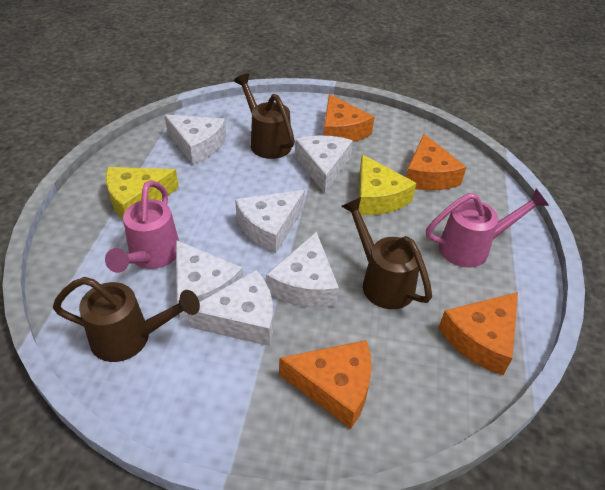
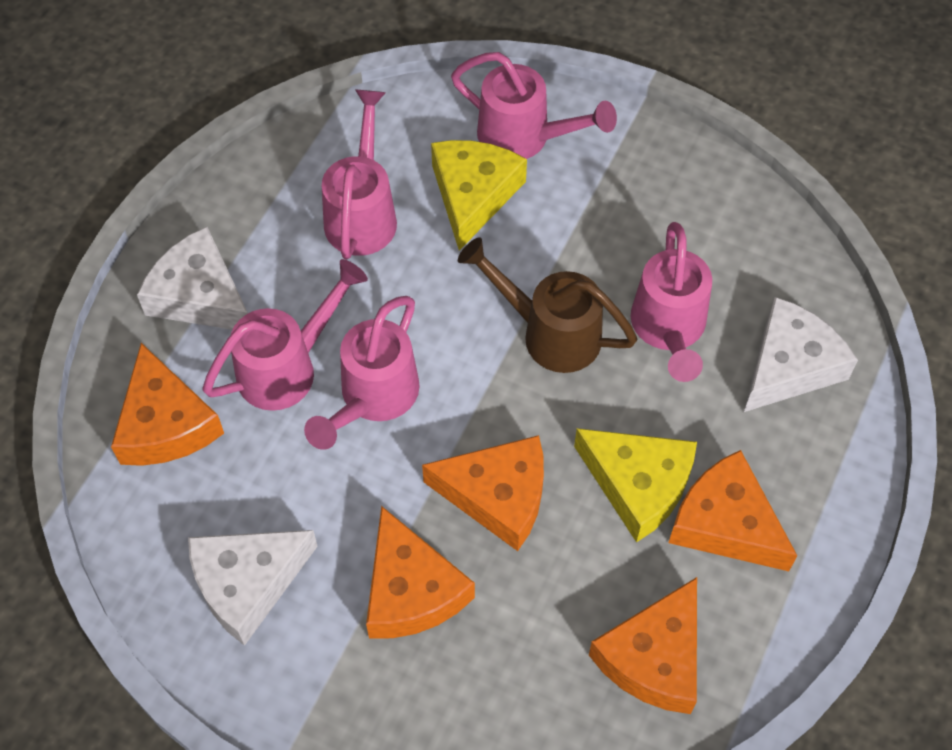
brown watering can: [53,277,200,362] [234,73,295,159] [341,197,432,309] = 3 -> [458,237,637,373] = 1
orange cheese: [279,340,372,429] [324,94,374,142] [406,134,466,190] [439,292,518,375] = 4 -> [111,343,224,466] [366,506,475,638] [422,435,544,551] [589,577,697,714] [669,450,797,571] = 5
pink watering can: [105,180,179,273] [426,189,549,268] = 2 -> [202,259,368,411] [304,296,420,450] [322,90,397,259] [451,52,617,159] [631,222,712,382] = 5
white cheese: [164,115,226,165] [176,240,243,318] [187,270,273,346] [235,190,305,253] [266,231,339,308] [295,136,353,194] = 6 -> [137,227,248,330] [188,530,318,646] [744,297,858,412] = 3

